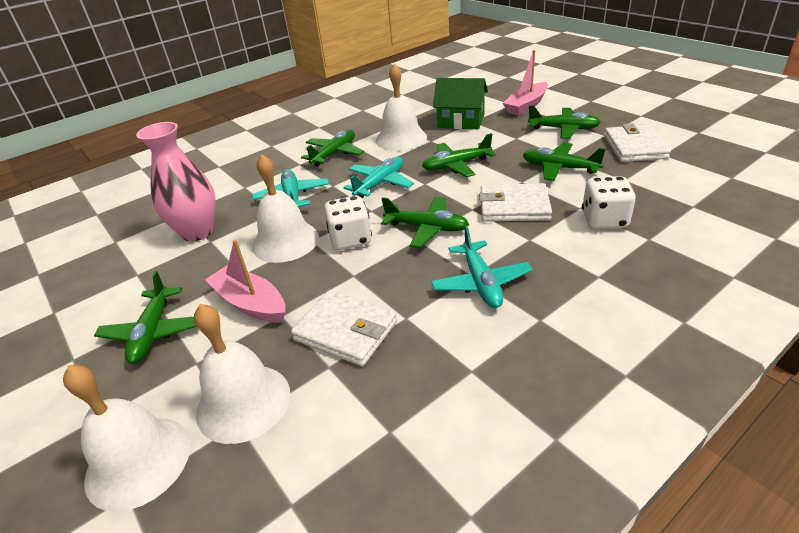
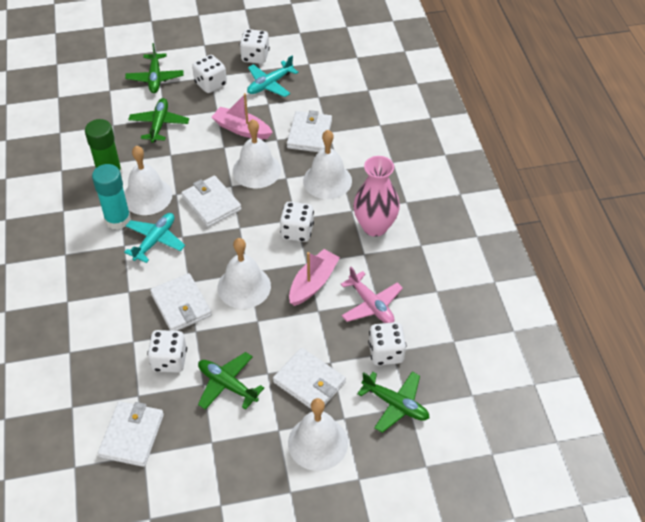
green glue stick: none = 0 -> [85,119,123,177] = 1
green house: [433,78,488,129] = 1 -> none = 0
green plane: [94,271,197,364] [301,130,364,166] [381,197,469,248] [422,133,496,177] [523,143,606,181] [528,106,601,139] = 6 -> [125,43,184,93] [128,98,189,143] [198,352,264,410] [357,372,429,433] = 4
pink plane: none = 0 -> [341,267,403,323] = 1
turquoise glue stick: none = 0 -> [92,164,131,230] = 1
turquoise plane: [252,169,329,207] [343,157,414,198] [431,226,533,308] = 3 -> [124,213,185,263] [247,56,299,97] = 2
white bell: [63,365,190,512] [194,304,290,444] [252,154,319,263] [376,63,427,151] = 4 -> [124,146,172,215] [217,238,271,309] [233,119,281,188] [288,398,348,471] [303,130,352,199] = 5
white dice: [324,196,372,250] [582,176,636,229] = 2 -> [147,330,187,373] [192,55,227,93] [240,29,270,64] [280,202,314,242] [368,322,407,365] = 5
white wallet: [291,290,397,366] [479,183,552,222] [604,123,671,162] = 3 -> [98,401,164,467] [150,273,212,331] [181,175,241,227] [273,348,346,409] [287,110,332,152] = 5

